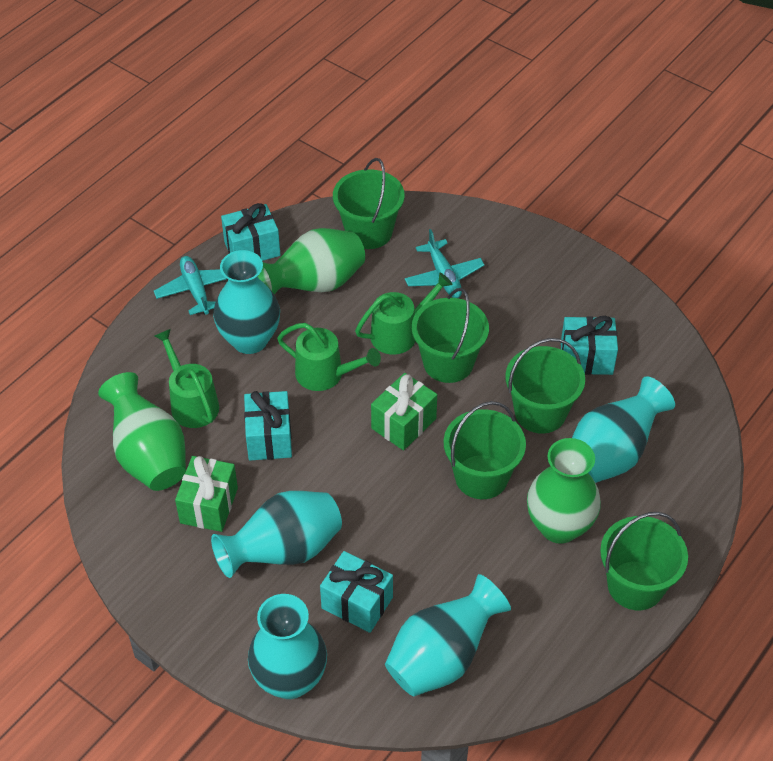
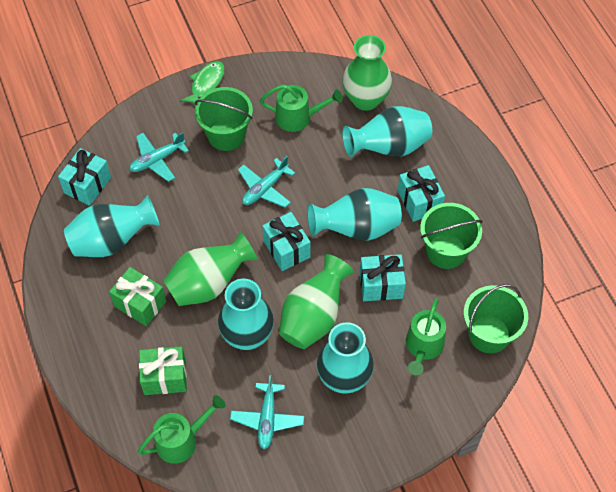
green bucket: [333,158,405,249] [412,288,489,383] [444,401,526,499] [506,338,585,434] [600,512,688,610] = 5 -> [195,87,253,151] [420,203,483,269] [464,284,528,353] = 3
green fish: none = 0 -> [180,61,225,106] = 1
turquoise plane: [154,256,227,315] [405,229,484,298] = 2 -> [129,132,189,182] [230,375,304,449] [238,156,295,208] = 3

